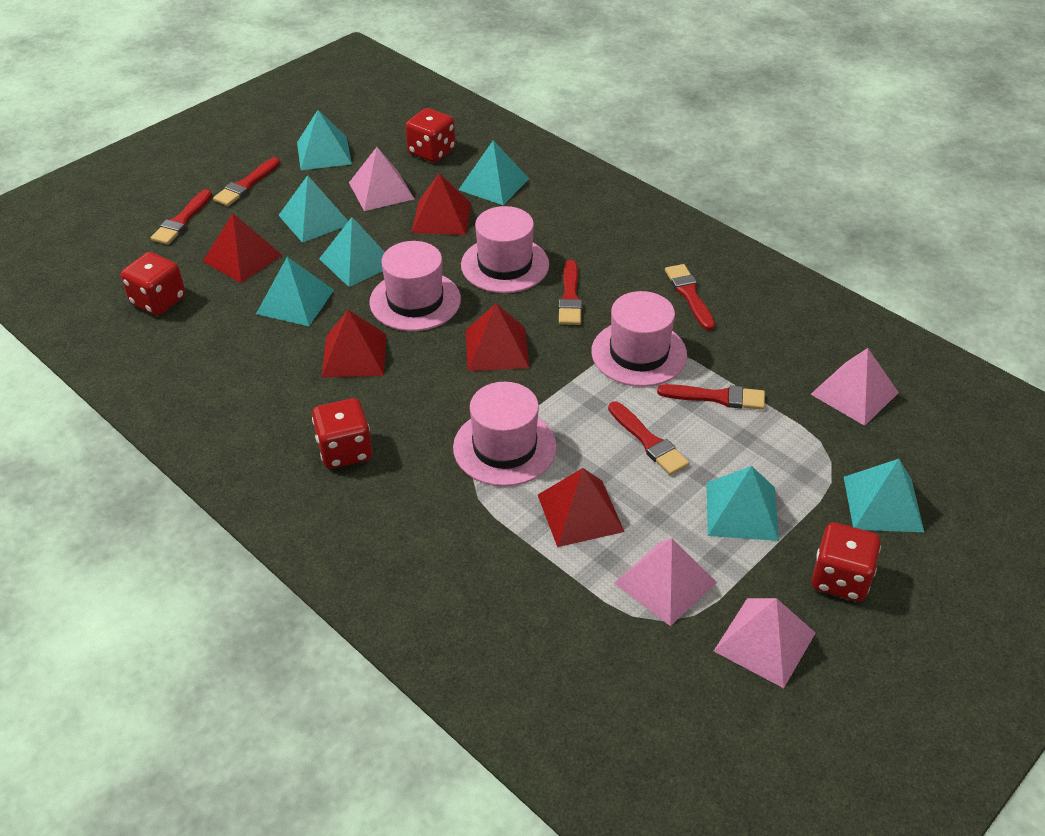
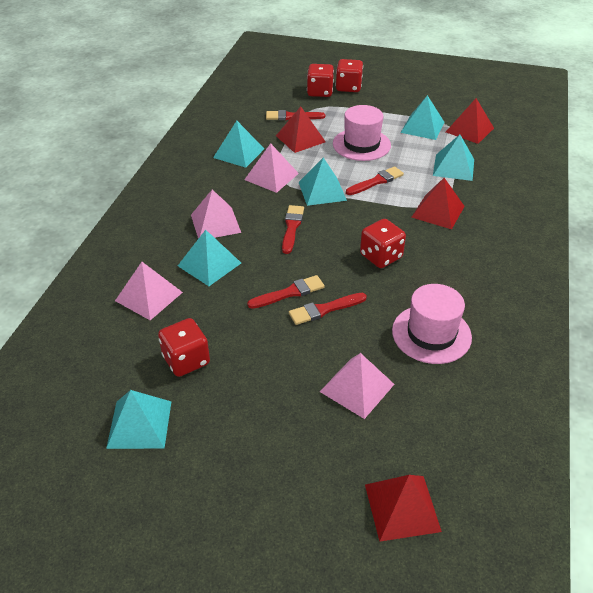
pink hat: [369,241,461,331] [453,382,557,486] [461,206,549,293] [591,291,687,387] = 4 -> [333,105,391,161] [392,284,472,364] = 2
red brush: [151,189,212,245] [213,157,280,206] [558,260,582,325] [608,401,689,475] [657,384,765,410] [665,264,715,331] = 6 -> [247,275,325,309] [266,110,325,120] [282,205,304,254] [289,293,367,325] [346,166,404,195] = 5
red pyramid: [203,214,282,283] [322,310,386,378] [412,173,471,235] [466,304,529,371] [538,468,624,547] = 5 -> [276,107,326,153] [365,475,442,542] [412,178,465,229] [446,98,494,144] = 4
turquoise pyramid: [256,257,334,326] [278,175,348,243] [297,110,352,170] [319,217,385,287] [459,140,529,205] [707,466,779,541] [844,459,924,532] = 7 -> [106,390,171,449] [178,230,241,286] [213,121,264,168] [299,157,347,206] [401,95,445,140] [433,135,474,181] = 6

